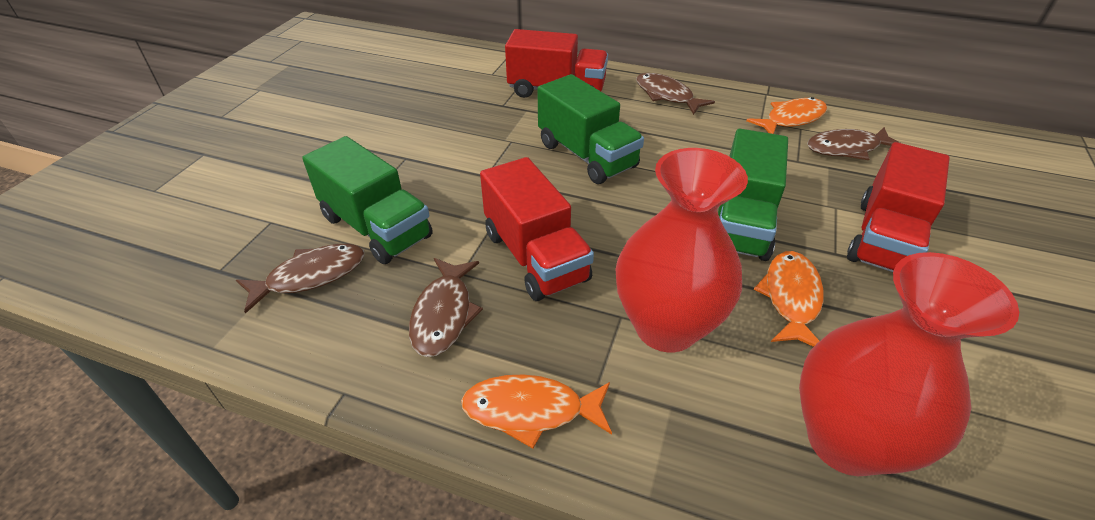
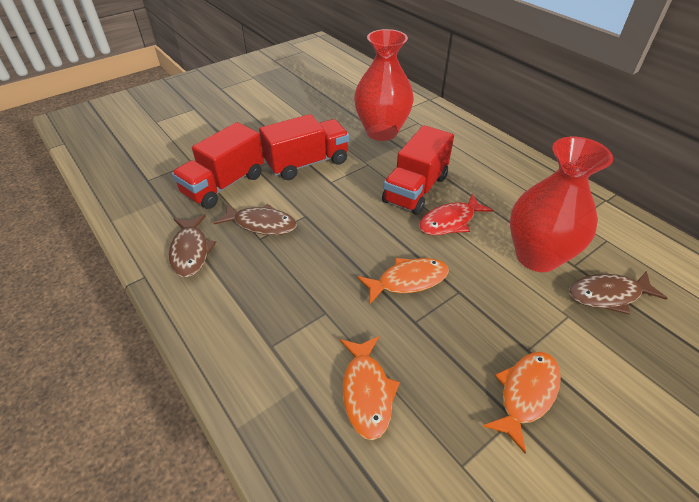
brown fish: [236,244,364,314] [409,258,483,357] [636,73,715,115] [807,127,900,160] = 4 -> [169,215,216,277] [214,203,297,235] [569,271,667,315] = 3
green truck: [302,136,433,264] [537,74,644,184] [718,129,788,261] = 3 -> none = 0
red fish: none = 0 -> [419,194,493,235] = 1

